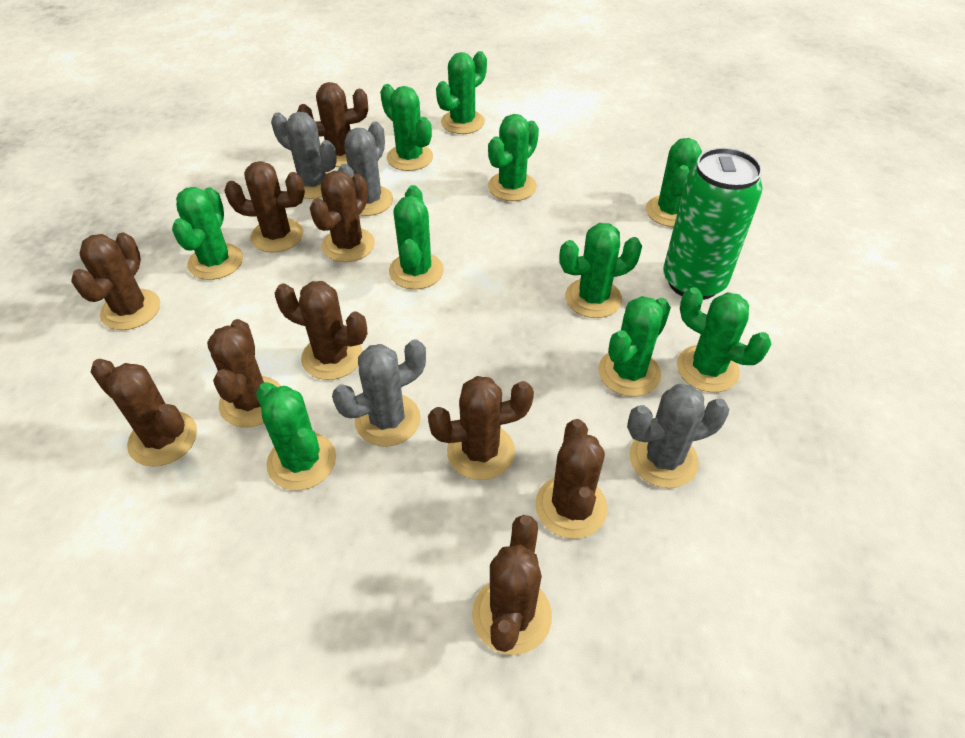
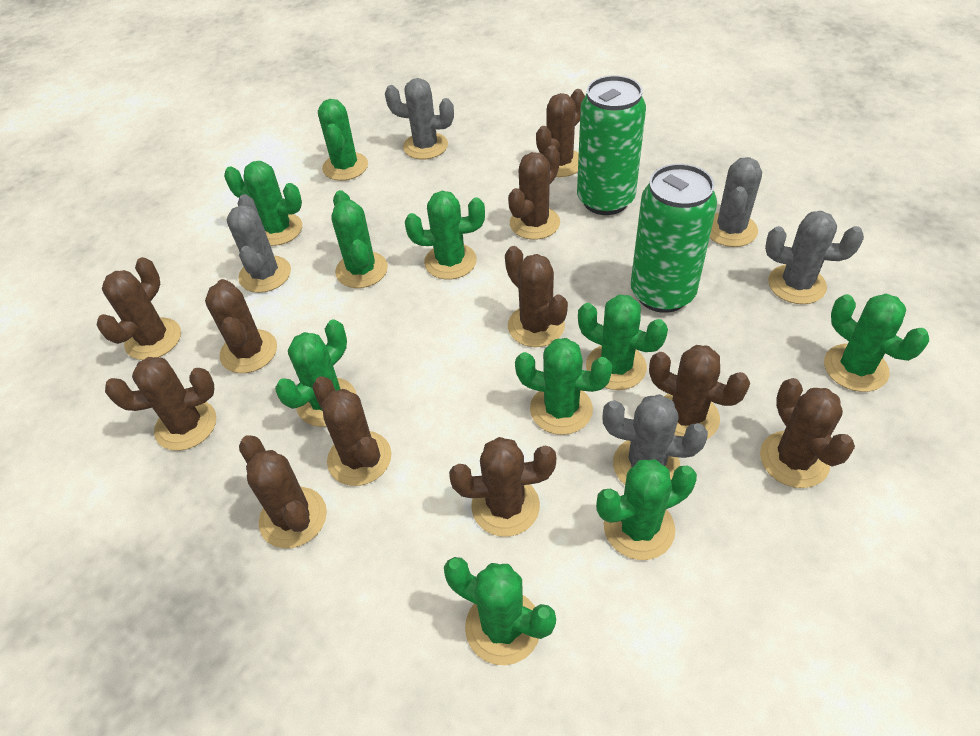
brown cactus: [71,233,160,330] [91,359,197,467] [207,319,281,427] [224,161,305,252] [275,281,367,380] [297,82,368,167] [310,171,375,262] [428,376,534,480] [472,515,552,655] [535,419,608,539] = 10 -> [97,257,181,360] [105,357,216,451] [205,279,277,373] [239,435,327,548] [312,376,391,486] [449,437,556,537] [505,246,568,347] [508,146,560,240] [536,89,585,177] [649,345,750,439] [760,378,855,488] = 11
green can: [663,148,763,300] = 1 -> [577,75,646,215] [631,164,717,313] = 2
grey cactus: [271,112,337,199] [332,339,426,447] [338,122,393,216] [627,384,729,488] = 4 -> [227,194,291,293] [385,78,454,159] [602,394,708,485] [710,157,762,247] [765,211,864,304] = 5

